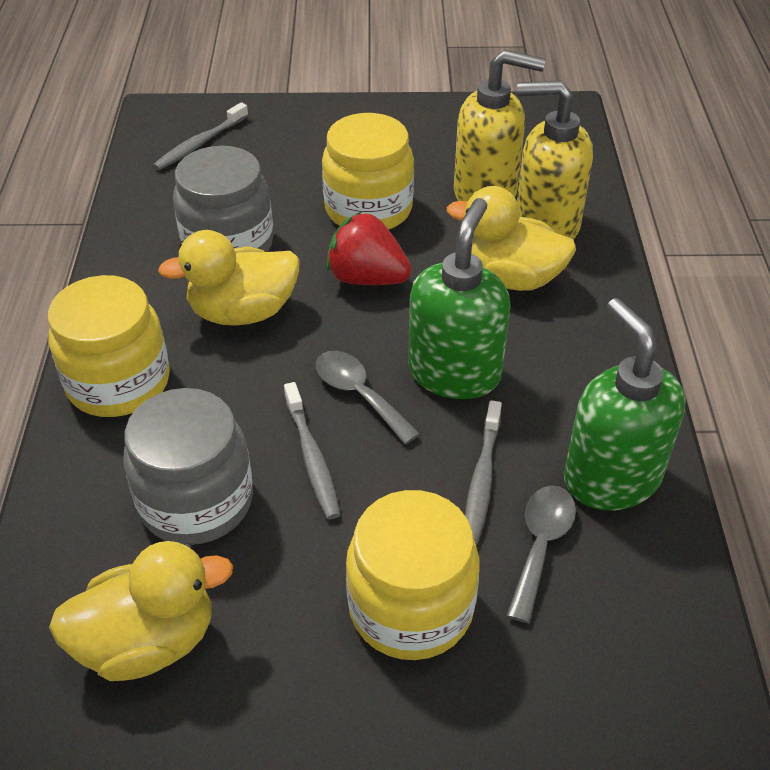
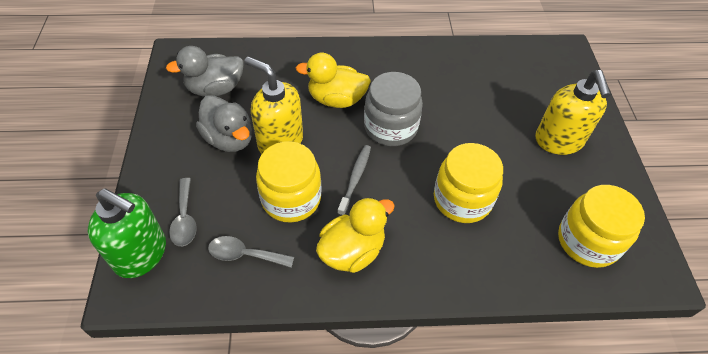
green soap dispenser: [408,198,511,399] [564,298,686,511] = 2 -> [88,189,166,278] = 1
grey duck: none = 0 -> [166,46,244,97] [196,95,252,152] = 2
grey jar: [123,388,253,545] [173,146,273,252] = 2 -> [364,72,423,146] = 1
grey toothbrush: [153,102,249,170] [284,382,341,519] [465,400,502,545] = 3 -> [337,145,371,216] = 1
red strawberry: [326,211,411,285] = 1 -> none = 0
yellow duck: [49,541,233,681] [158,230,300,326] [447,186,576,291] = 3 -> [296,53,371,108] [316,197,395,273] = 2

